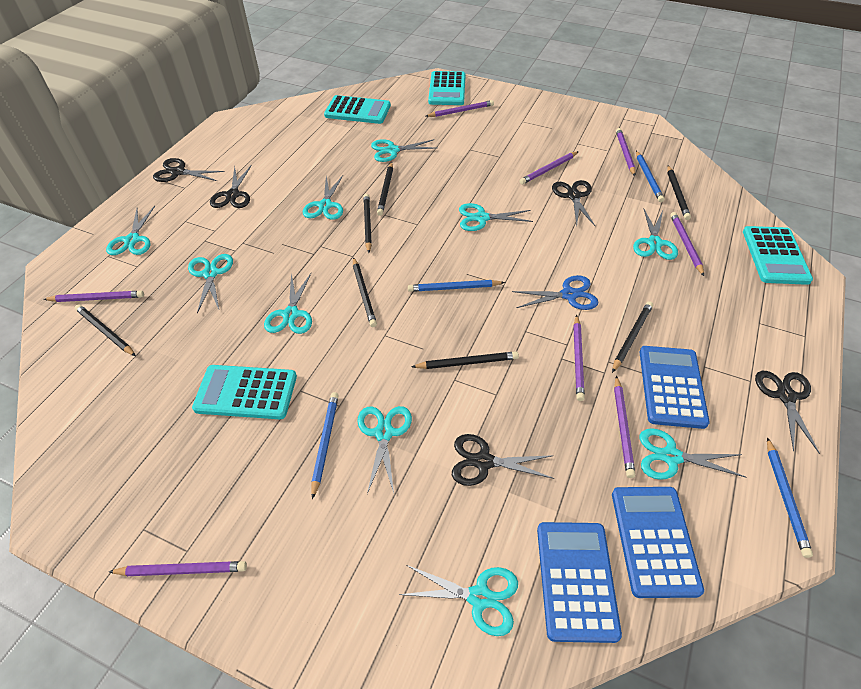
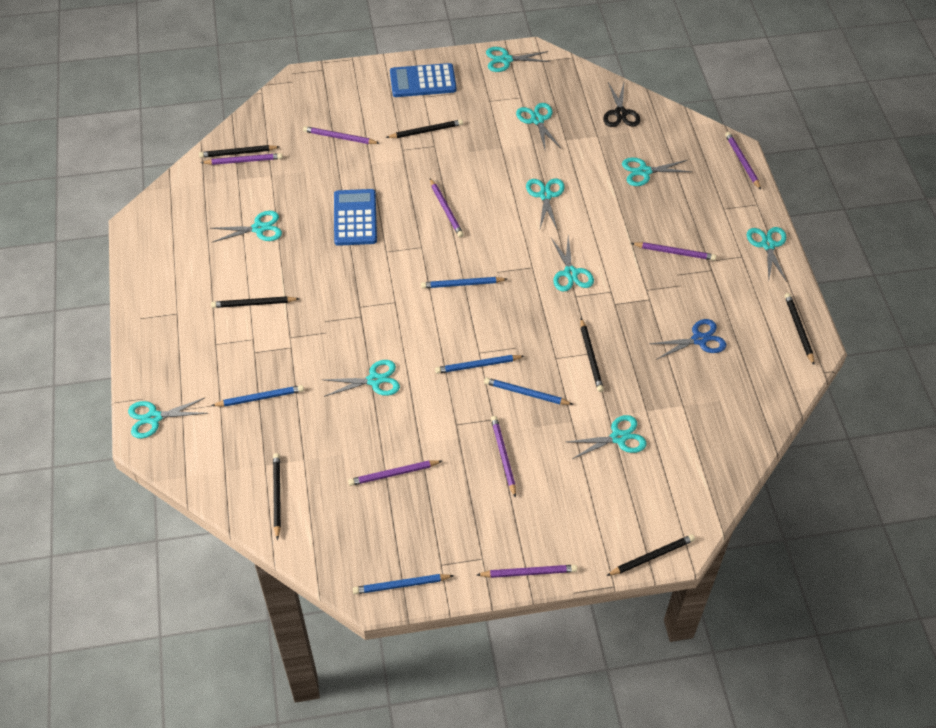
black scissors: [153,158,225,182] [210,165,252,208] [452,434,554,486] [552,180,595,226] [755,371,820,454] = 5 -> [603,82,640,127] = 1
blue calculator: [537,522,622,643] [612,487,704,598] [640,346,710,429] = 3 -> [334,189,377,246] [390,63,457,97] = 2
blue pencil: [311,392,339,499] [408,280,505,292] [636,151,665,202] [767,437,813,558] = 4 -> [211,385,304,406] [353,574,454,594] [421,277,507,288] [435,355,524,374] [484,378,573,405] = 5
turquoise calculator: [192,365,297,419] [324,95,391,124] [428,71,466,105] [743,226,813,285] = 4 -> none = 0

